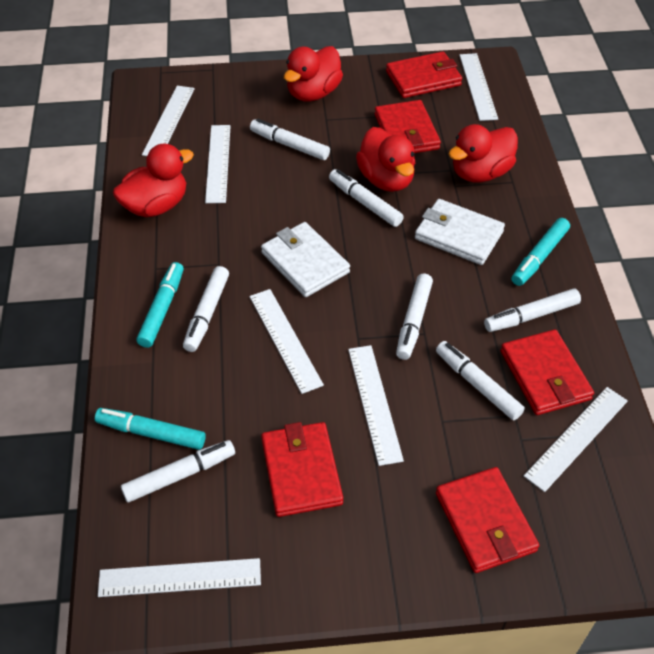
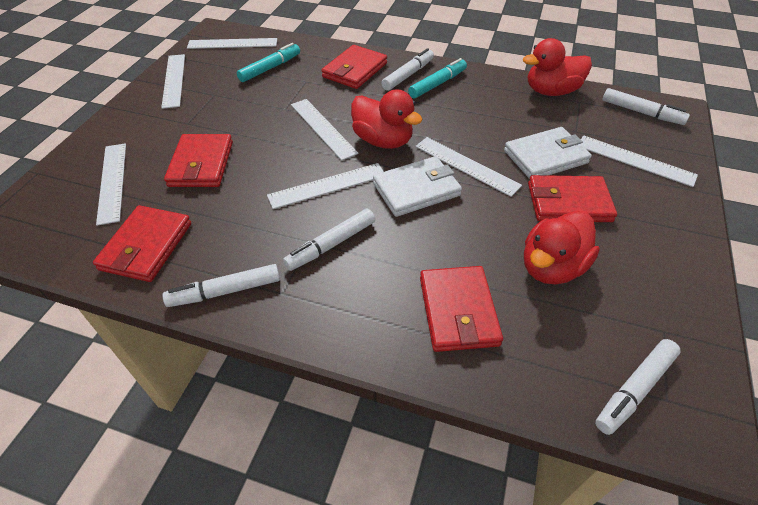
red duck: [113,144,194,217] [284,46,343,101] [356,127,415,192] [449,124,518,182] = 4 -> [351,89,423,149] [523,38,592,96] [524,211,600,285] = 3
turquoise marker: [95,408,205,450] [136,262,184,348] [512,218,570,286] = 3 -> [237,43,300,82] [408,58,467,98] = 2
white marker: [121,440,235,502] [183,266,229,352] [250,118,330,160] [329,169,404,227] [396,273,433,360] [436,341,525,420] [484,288,581,332] = 7 -> [162,264,280,307] [283,209,375,271] [381,48,434,91] [595,339,681,435] [602,88,690,125] = 5

